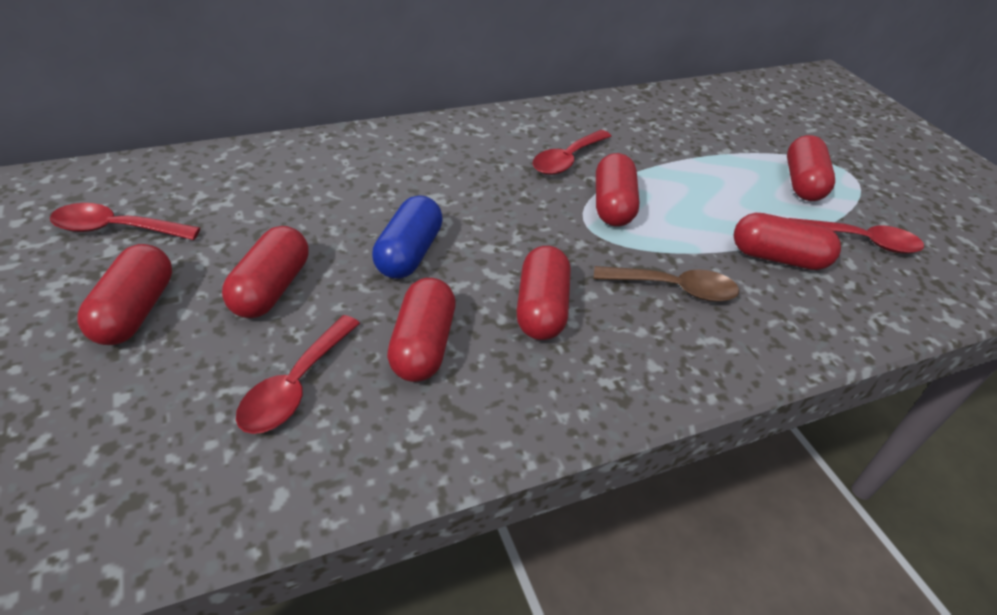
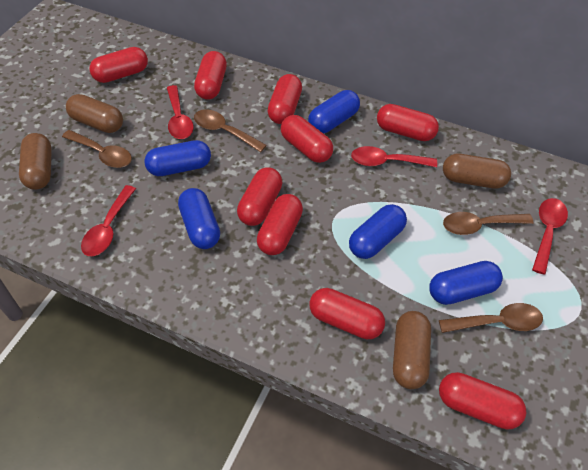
blue capsule: [372,195,443,279] = 1 -> [144,140,211,176] [178,188,220,249] [308,90,360,134] [349,204,407,259] [429,261,503,305] = 5
brown capsule: none = 0 -> [19,133,52,190] [66,94,123,133] [393,311,431,389] [443,154,511,189] = 4
brown spoon: [594,266,739,302] = 1 -> [62,130,132,168] [194,109,267,152] [439,303,543,333] [443,212,534,235] = 4
red capsule: [78,244,172,345] [222,226,308,318] [387,278,455,382] [517,246,571,340] [596,153,639,227] [733,213,841,270] [787,135,835,201] = 7 -> [89,47,148,83] [194,51,227,100] [237,167,282,226] [257,194,303,255] [268,74,302,124] [281,115,333,163] [310,288,385,339] [377,104,439,141] [439,372,526,430] = 9

